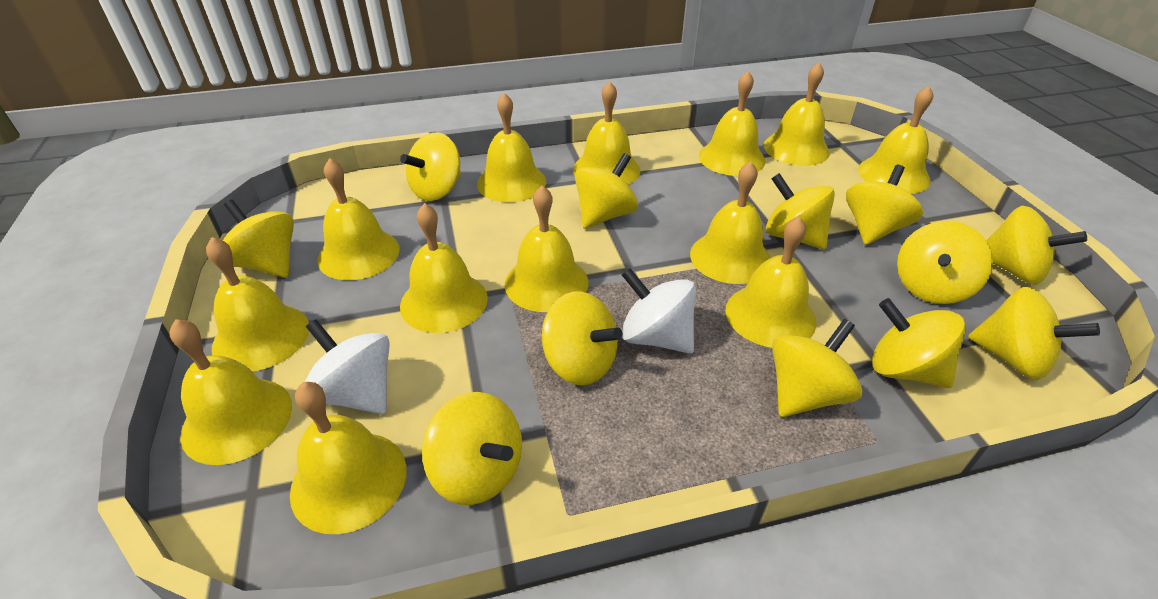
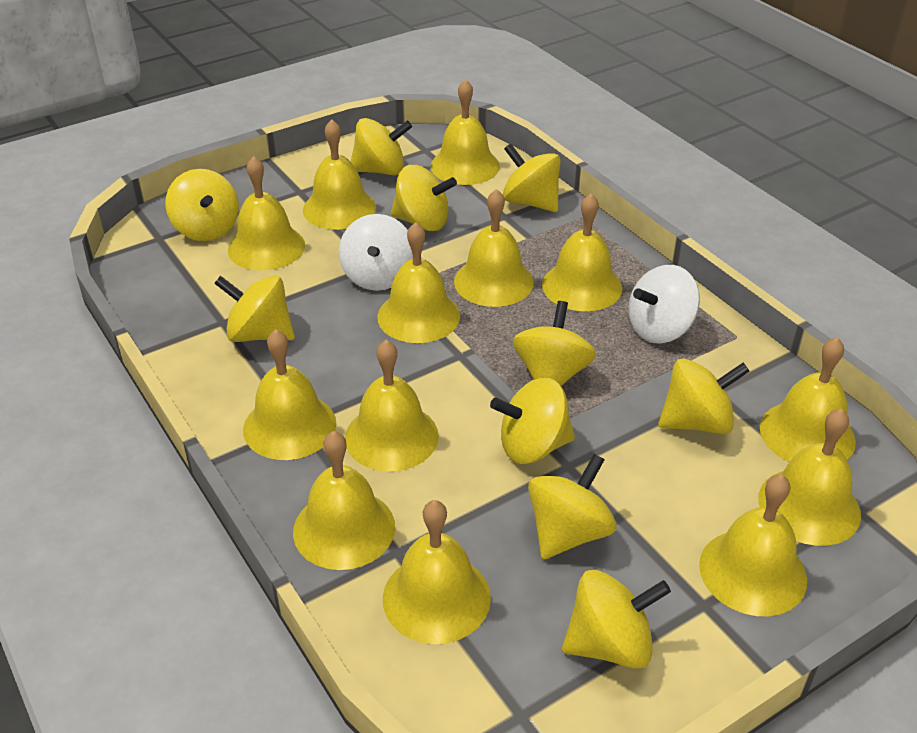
yellow spinning top: [223,200,294,278] [400,133,461,201] [422,392,522,505] [542,291,622,385] [575,153,638,229] [766,173,835,249] [772,319,862,417] [846,165,923,245] [872,298,966,388] [897,221,993,304] [968,287,1100,380] [986,206,1087,285] = 12 -> [165,169,239,241] [214,275,295,342] [351,118,412,175] [391,165,457,231] [490,378,575,464] [503,143,561,212] [513,301,596,386] [528,454,617,559] [562,570,671,669] [658,359,750,434] = 10

